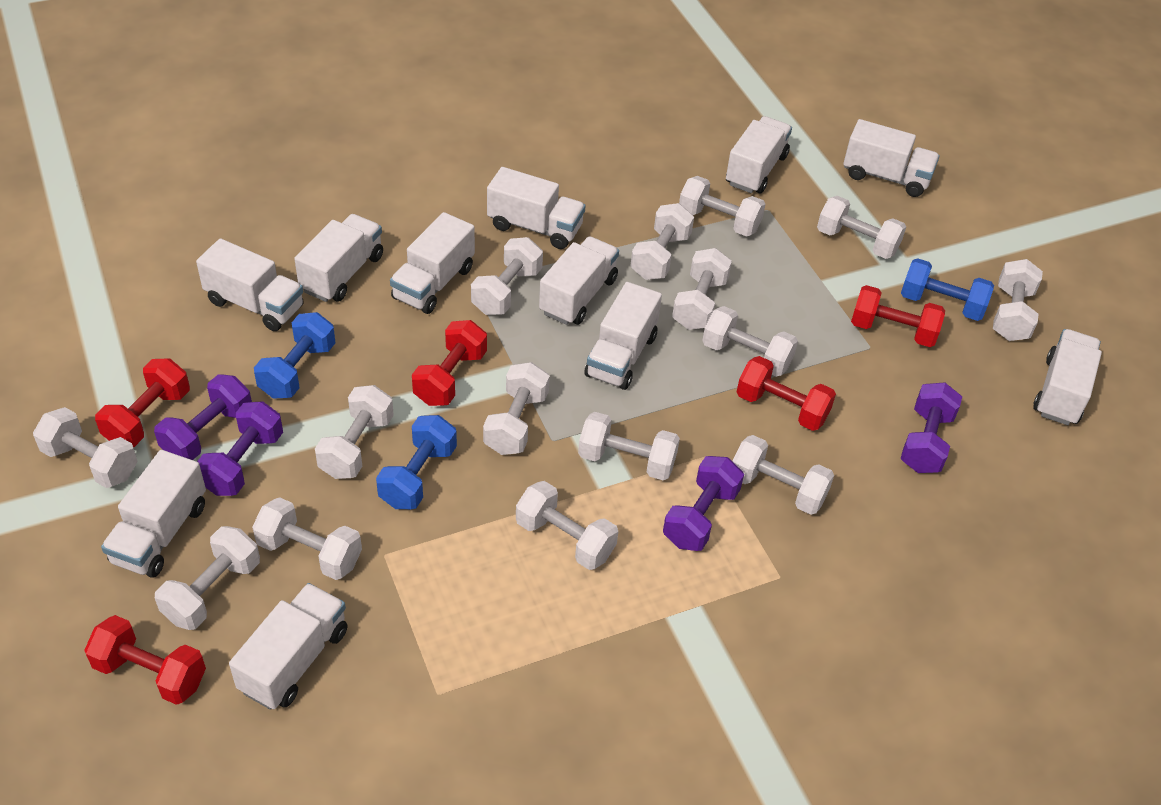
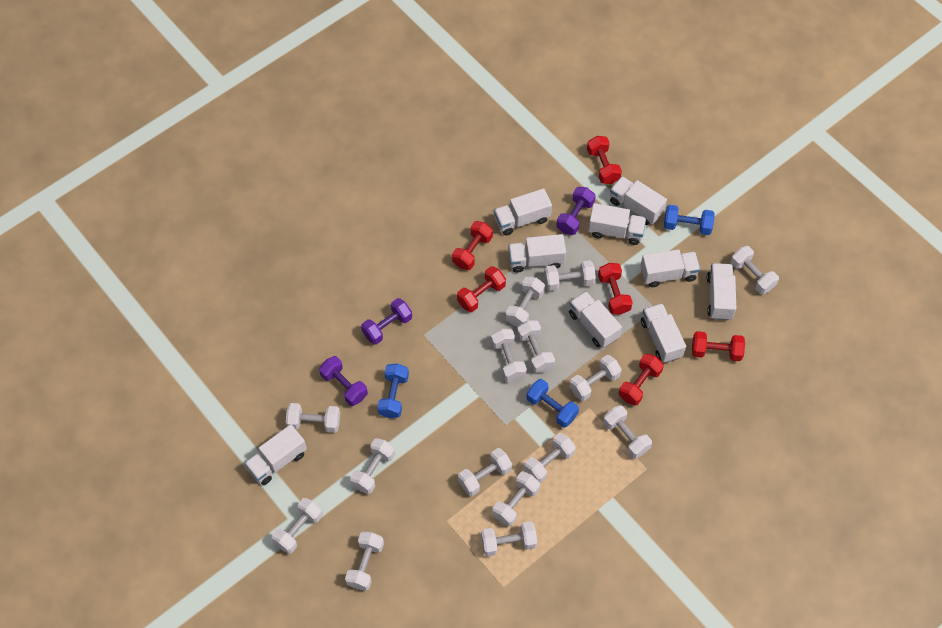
purple dumbbell: [154,375,252,460] [197,401,283,496] [663,456,744,551] [900,383,962,473] = 4 -> [319,356,368,406] [361,298,412,345] [556,187,596,235] = 3
red dumbbell: [84,615,206,705] [95,358,190,447] [412,320,487,406] [737,356,836,431] [851,285,945,347] = 5 -> [452,221,493,270] [457,266,506,312] [587,136,622,184] [598,263,633,315] [619,354,664,406] [692,331,745,361] = 6
white truck: [101,450,206,577] [196,238,304,331] [229,583,347,710] [294,214,383,302] [390,212,475,314] [487,167,586,249] [539,236,619,325] [585,282,662,390] [726,116,792,193] [843,119,940,197] [1033,329,1102,425] = 11 -> [244,424,307,485] [494,188,552,235] [508,234,566,273] [569,291,622,348] [588,203,646,245] [610,176,667,225] [640,250,700,287] [641,303,686,363] [707,263,736,320] = 9

